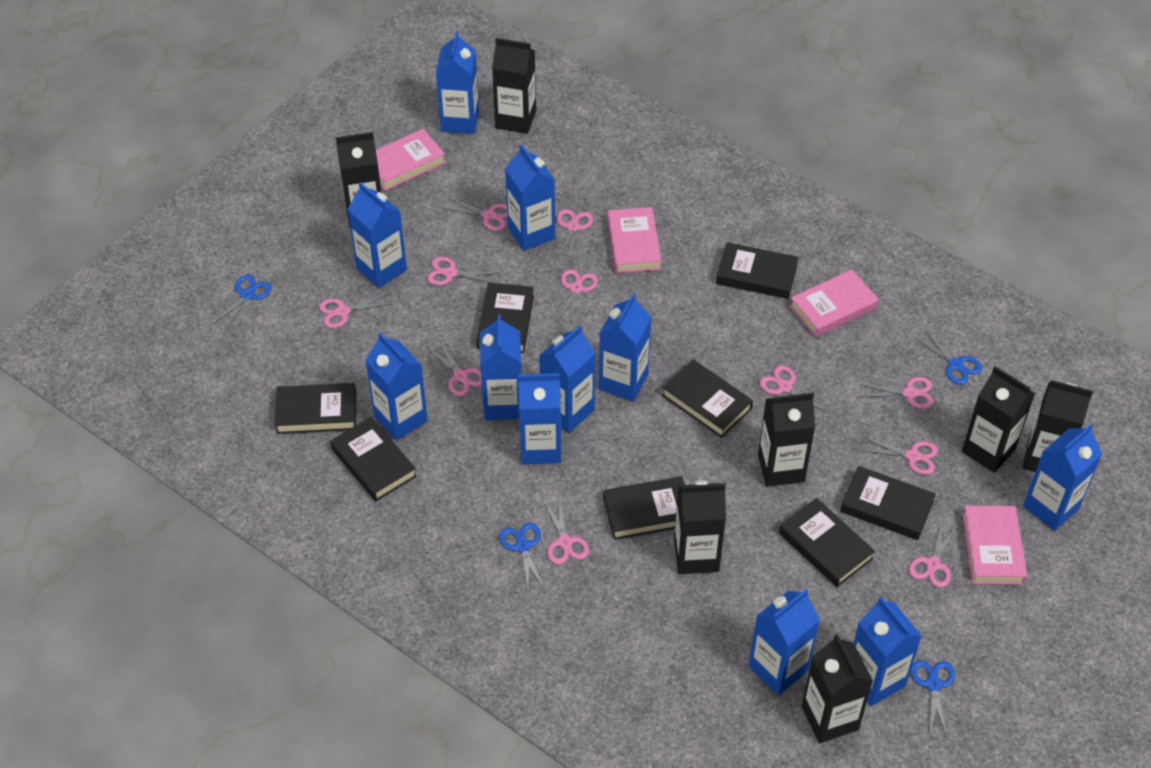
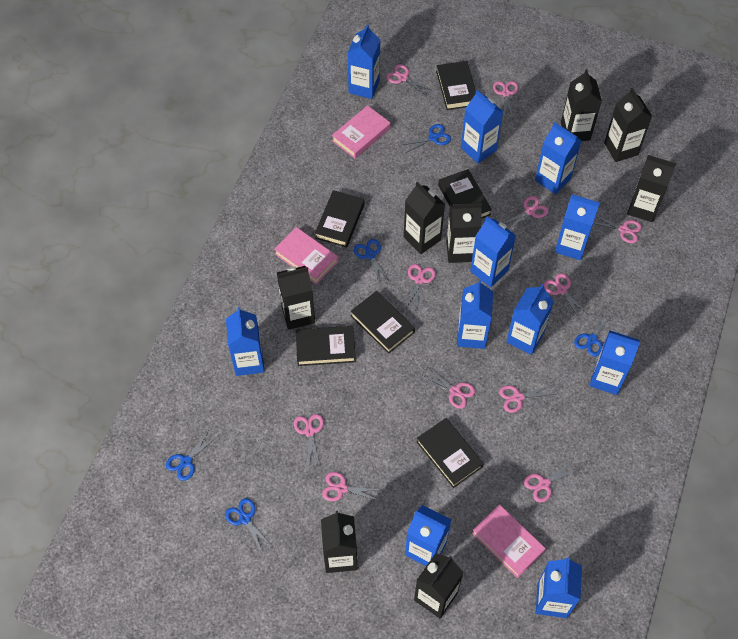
black book: [275,383,356,434] [330,417,417,501] [477,283,534,353] [603,476,685,540] [662,359,753,438] [716,242,799,299] [779,498,875,587] [840,466,936,540] = 8 -> [296,326,356,366] [315,190,364,248] [350,291,415,354] [417,418,484,488] [436,61,476,110] [438,169,492,219] = 6
black carton: [336,132,382,227] [492,38,536,134] [674,480,726,574] [758,393,815,487] [801,634,873,743] [962,366,1035,473] [1022,380,1093,472] = 7 -> [277,266,315,330] [321,511,357,573] [404,182,445,254] [414,553,464,618] [446,203,482,263] [561,69,602,141] [604,88,652,162] [627,155,676,222] = 8
blue scissors: [213,275,271,330] [499,523,544,589] [911,660,955,736] [914,330,982,385] = 4 -> [166,431,218,481] [225,498,271,553] [354,239,389,284] [402,124,451,153] [574,309,612,356] = 5
pink book: [376,129,446,191] [608,207,662,273] [790,269,879,337] [962,505,1027,585] = 4 -> [274,227,338,284] [332,105,391,159] [472,504,546,578] = 3

